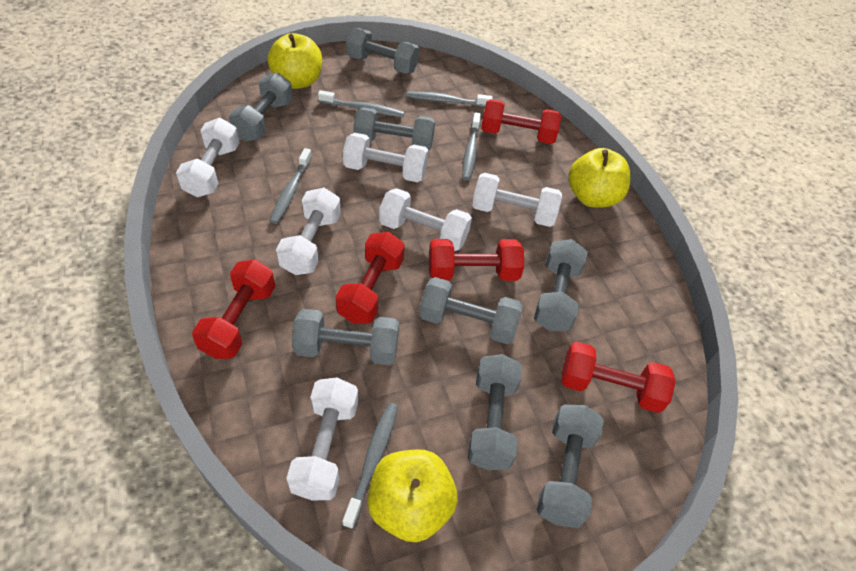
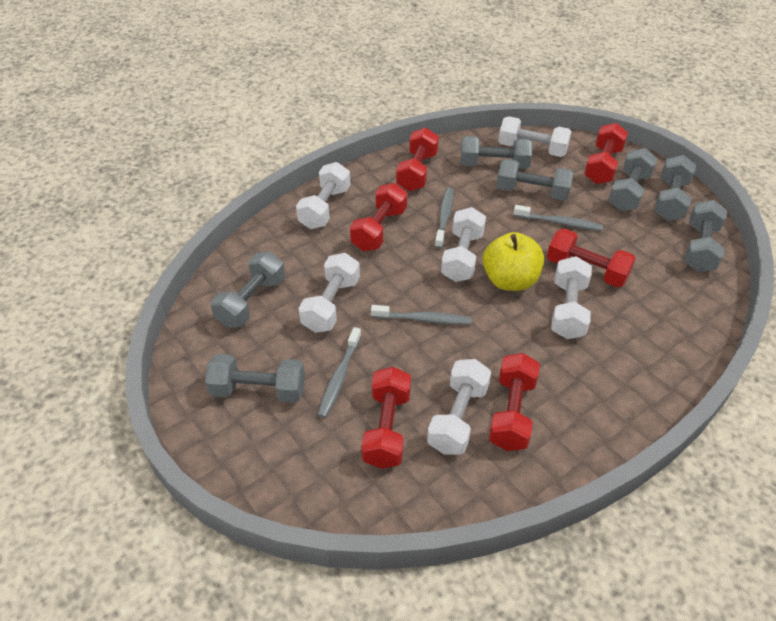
grey dumbbell: [229,72,293,142] [292,309,399,365] [346,28,419,74] [353,107,435,150] [419,277,523,344] [468,354,522,470] [534,239,588,331] [537,404,604,528] = 8 -> [205,354,305,403] [211,251,285,327] [460,136,533,169] [496,159,574,201] [609,148,657,211] [654,155,696,221] [684,200,727,272] = 7
grey toothbrush: [270,148,312,224] [318,90,404,117] [342,403,398,529] [407,91,493,107] [462,112,481,180] = 5 -> [318,327,361,418] [371,305,472,325] [435,188,454,249] [513,205,603,231] = 4
red dumbbell: [192,259,275,359] [336,232,405,323] [429,239,524,281] [481,99,562,144] [562,341,676,413] = 5 -> [350,183,407,251] [361,367,411,469] [396,128,439,191] [489,353,540,451] [547,228,636,287] [584,123,628,184] = 6
yellow apple: [268,33,322,89] [367,449,458,542] [568,148,631,208] = 3 -> [483,232,544,291] = 1

